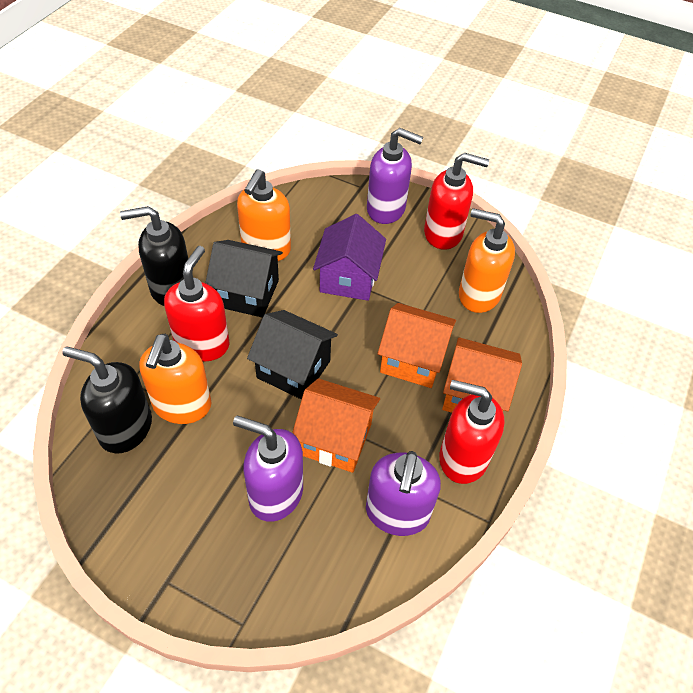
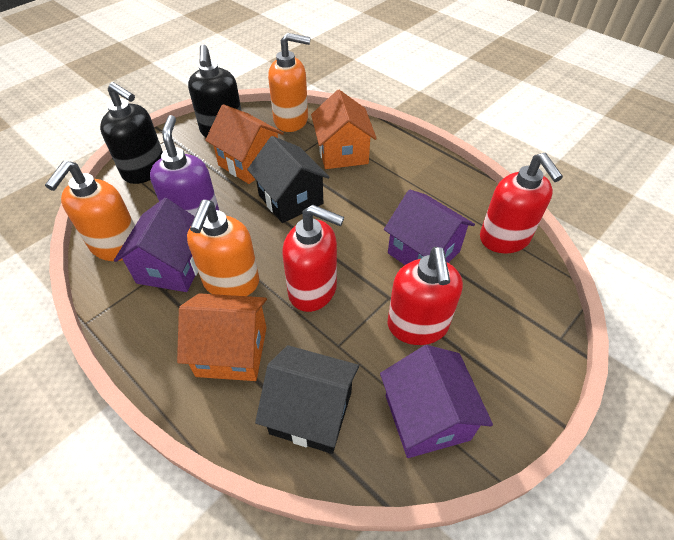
purple house: [313,214,386,301] = 1 -> [114,198,198,292] [380,345,493,458] [384,189,475,265] = 3
purple soap dispenser: [233,416,303,522] [366,451,441,536] [367,128,423,224] = 3 -> [150,115,219,216] = 1

